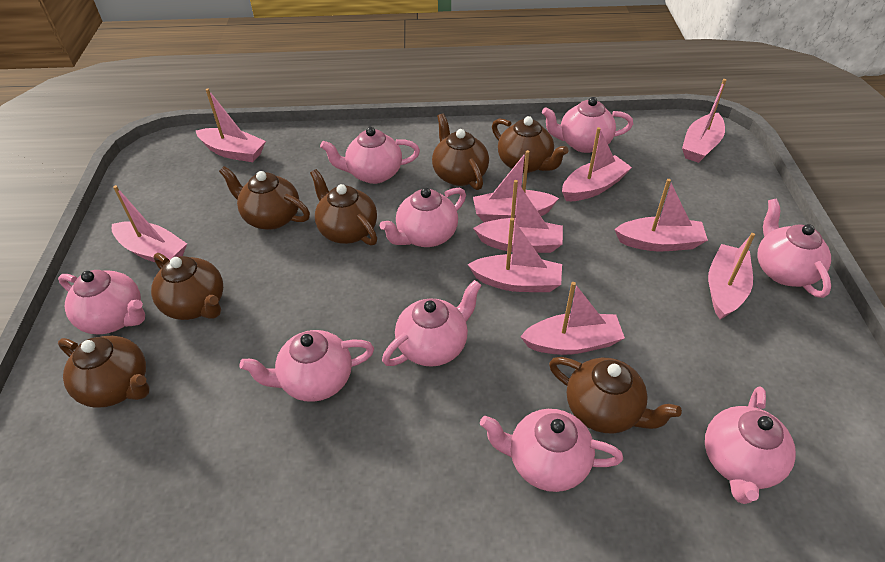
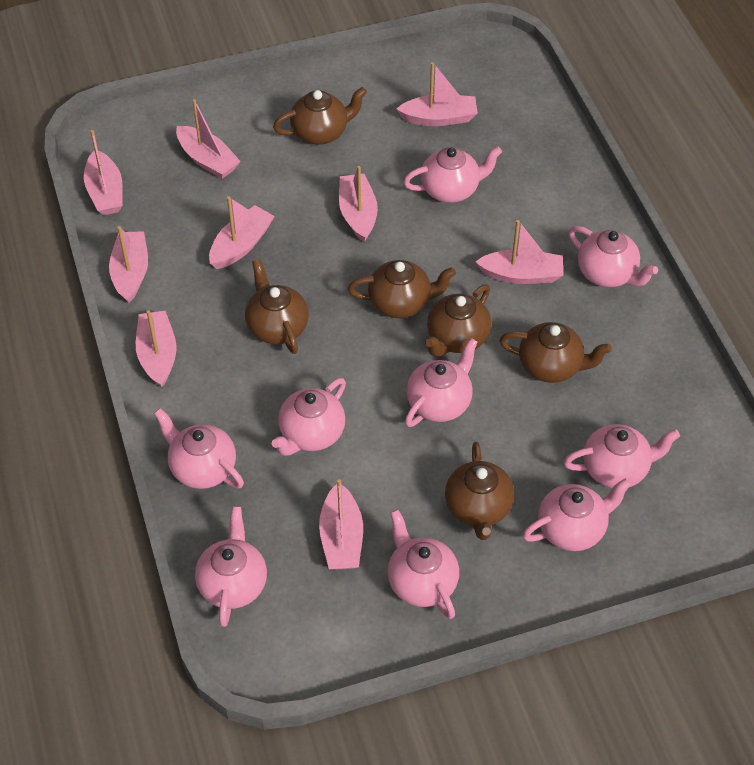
brown teapot: [58,336,150,408] [151,253,223,320] [219,166,310,230] [310,169,377,246] [432,113,489,190] [492,116,569,173] [549,357,682,433] = 7 -> [245,259,309,354] [273,87,367,145] [348,260,456,318] [425,284,491,357] [445,442,514,540] [499,322,612,383] = 6
pink boat: [112,185,187,262] [196,88,266,162] [467,218,562,292] [473,150,559,222] [473,180,563,253] [520,282,625,355] [562,127,632,201] [614,179,708,251] [682,79,726,163] [708,233,755,319] = 10 -> [84,130,123,215] [109,226,148,303] [136,310,177,388] [176,99,241,179] [209,196,275,269] [319,479,363,570] [339,166,378,242] [397,62,478,126] [475,220,563,284] = 9

